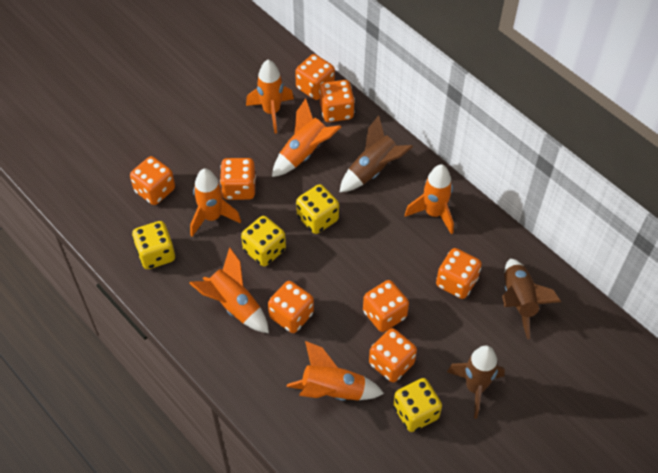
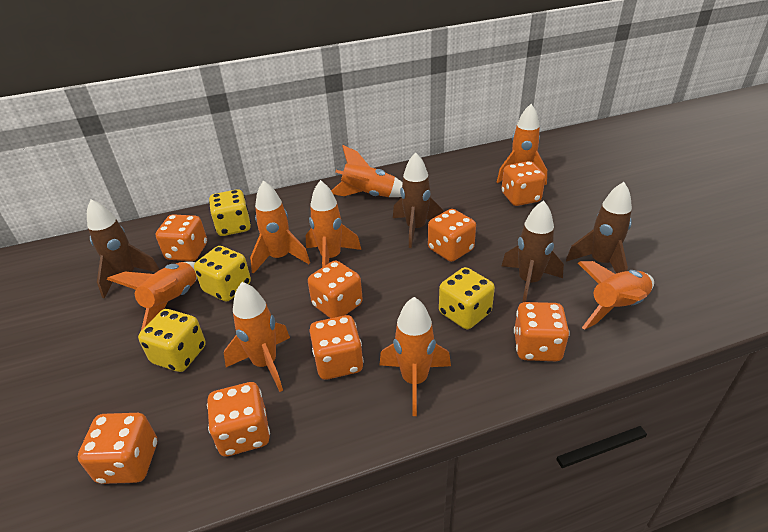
brown rocket: [340,115,413,192] [447,345,505,419] [502,259,561,339] = 3 -> [87,199,160,298] [393,152,444,248] [502,200,564,303] [566,182,632,273] = 4
orange rocket: [189,247,269,333] [190,168,241,237] [246,60,294,134] [272,98,341,177] [287,341,384,401] [405,164,454,234] = 6 -> [107,262,197,331] [224,282,290,392] [250,180,310,274] [306,180,361,267] [331,145,403,197] [379,297,451,416] [497,104,547,185] [578,261,654,330] = 8

